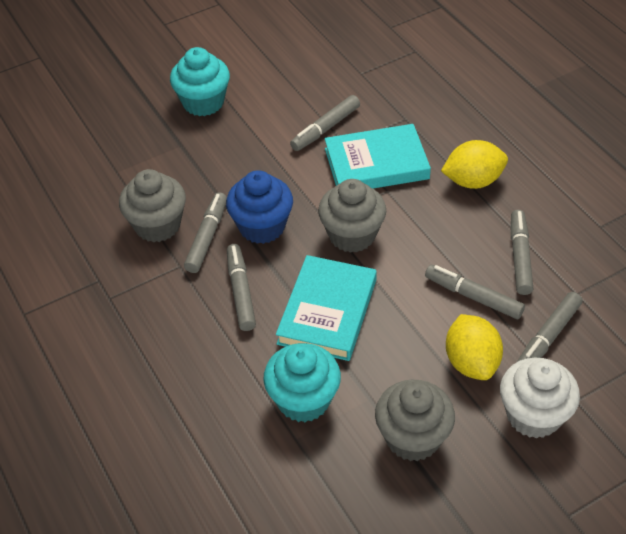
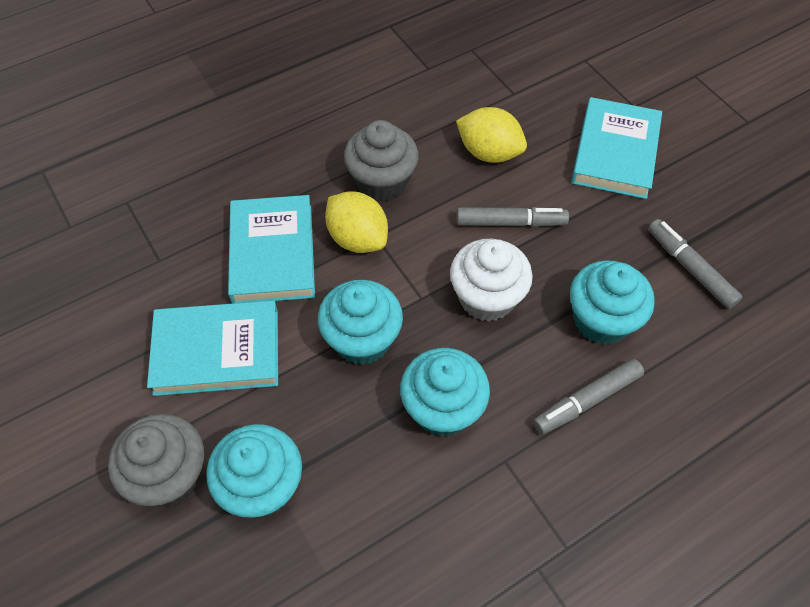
blue cupcake: [226,170,293,244] = 1 -> none = 0
grey cupcake: [119,169,186,243] [318,179,386,253] [375,380,455,461] = 3 -> [108,414,204,506] [344,120,418,202] = 2
grey marker: [184,192,227,273] [227,244,256,331] [290,95,360,151] [425,265,525,319] [511,210,533,295] [516,292,583,363] = 6 -> [457,207,569,227] [533,359,644,435] [648,219,742,309] = 3
turquoise book: [276,255,377,361] [325,124,431,189] = 2 -> [147,301,278,396] [228,195,315,304] [571,97,662,199] = 3
turquoise cupcake: [170,47,230,116] [263,343,341,422] = 2 -> [206,424,302,518] [318,280,403,365] [400,348,490,436] [570,260,655,345] = 4

